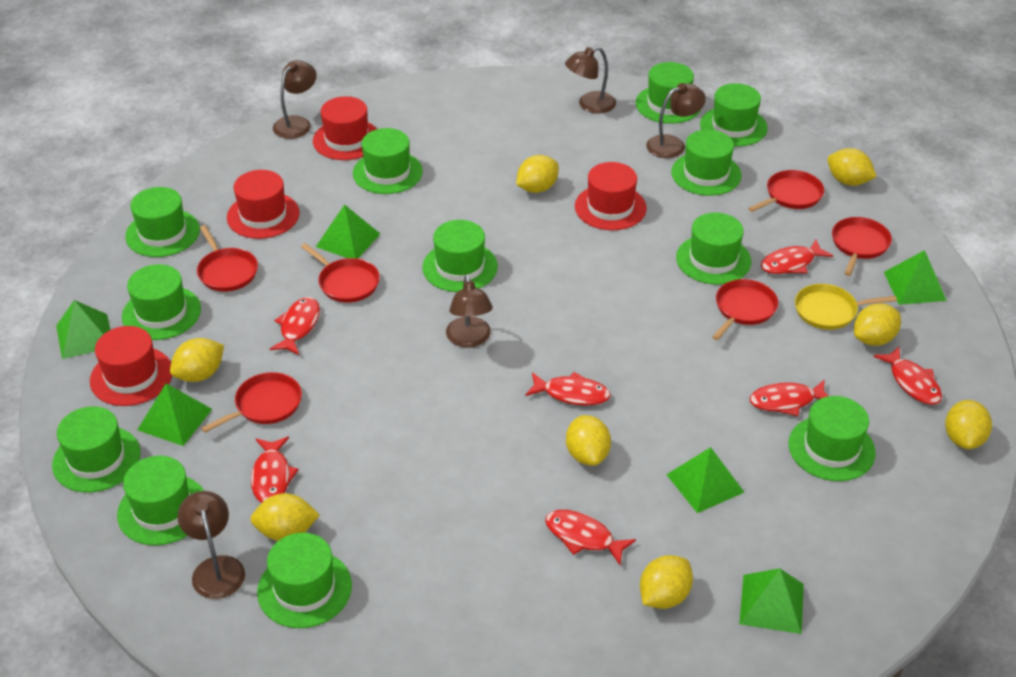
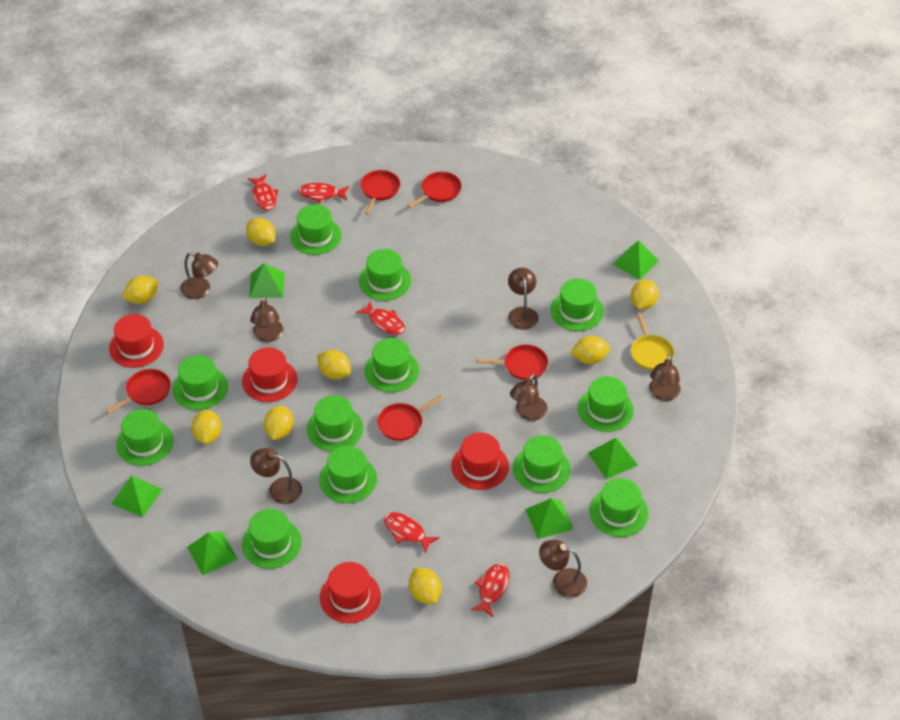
brown lamp: [177,491,245,599] [273,60,317,139] [446,274,493,348] [565,47,616,113] [646,83,706,158] = 5 -> [180,252,218,299] [250,295,283,342] [250,448,302,504] [508,268,538,330] [510,373,547,421] [539,540,587,598] [649,354,681,401] = 7
red fish: [251,437,299,503] [270,297,320,355] [525,372,611,406] [545,510,636,565] [750,380,829,416] [761,239,833,274] [873,347,942,405] = 7 -> [248,174,279,210] [298,183,349,203] [356,301,405,335] [384,512,440,553] [471,563,510,617] = 5
red pan: [197,225,258,292] [201,372,302,433] [301,243,380,303] [712,279,778,340] [748,170,824,212] [832,217,892,276] = 6 -> [106,369,171,414] [360,170,400,215] [377,395,443,441] [407,172,462,208] [477,345,548,380] = 5

